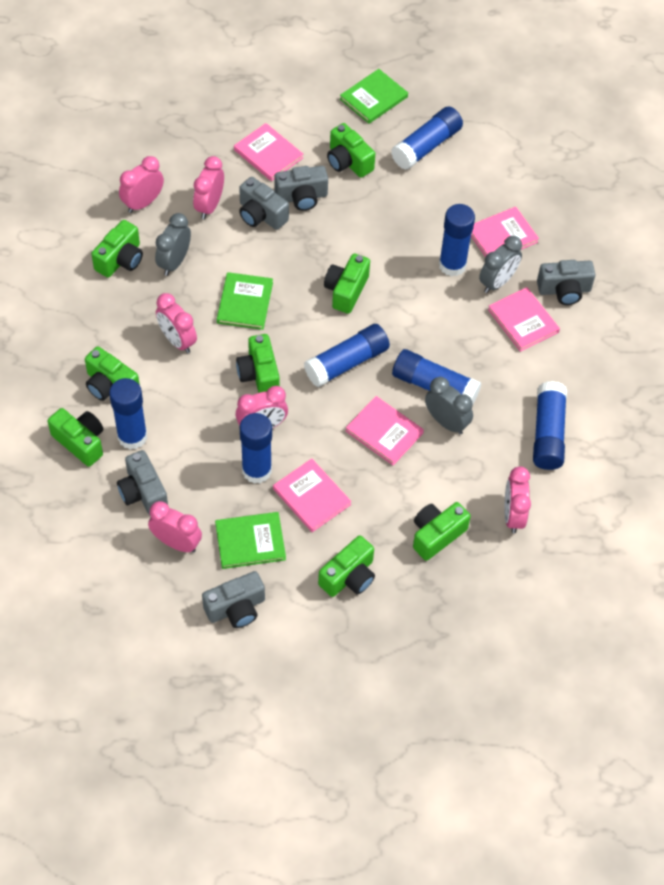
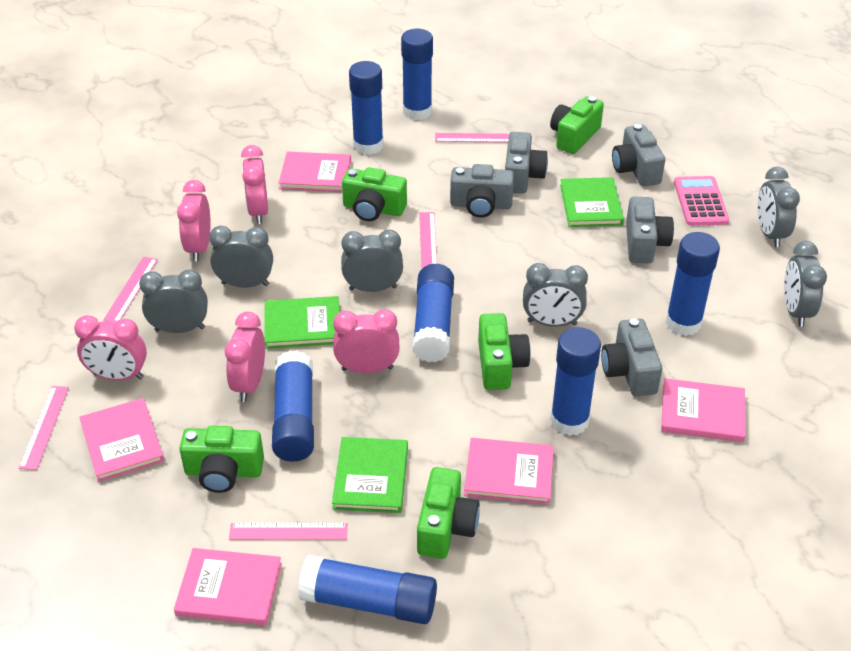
green camera: [48,408,103,467] [85,346,140,401] [91,220,143,277] [236,334,279,393] [318,535,375,597] [324,254,370,314] [327,123,375,178] [413,502,471,561] = 8 -> [179,426,264,493] [342,167,407,221] [417,467,480,559] [478,313,531,390] [550,96,604,154] = 5
grey clock: [155,213,191,276] [425,377,473,434] [479,236,522,293] = 3 -> [139,269,208,333] [209,226,273,288] [341,230,403,292] [523,263,588,327] [757,167,800,247] [784,241,827,327] = 6
pink calculator: none = 0 -> [674,176,729,226] = 1
pink clock: [119,156,164,213] [148,501,202,553] [156,293,197,353] [193,156,224,219] [236,386,288,429] [505,466,531,533] = 6 -> [74,315,147,381] [177,180,211,261] [225,312,265,402] [241,145,268,224] [333,309,400,373] = 5
pink ruler: none = 0 -> [19,386,69,470] [103,257,158,322] [229,523,348,540] [419,212,437,269] [435,133,509,143] = 5

